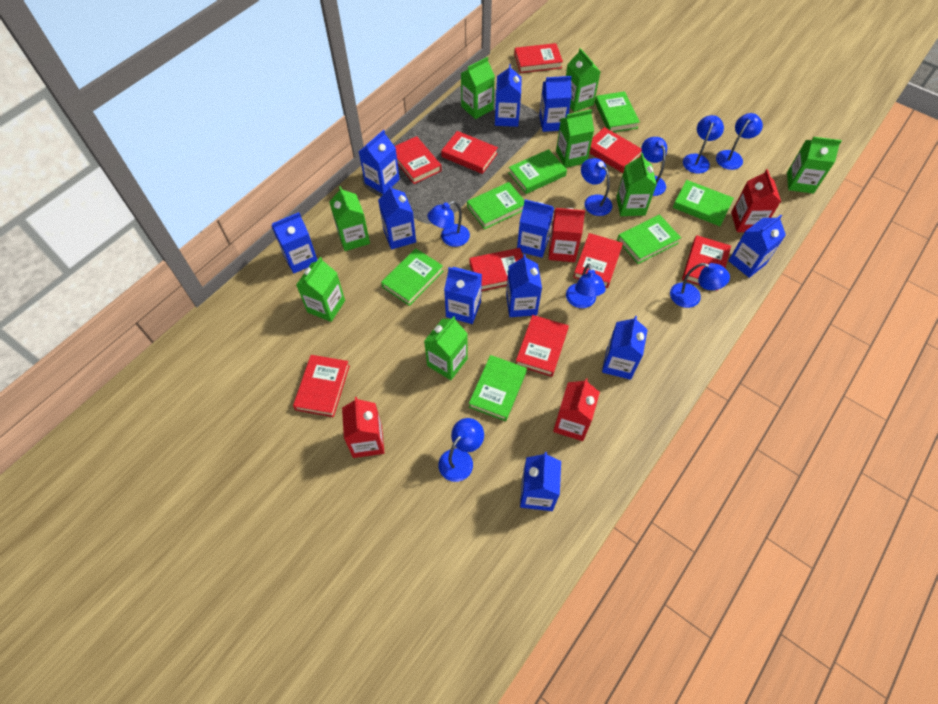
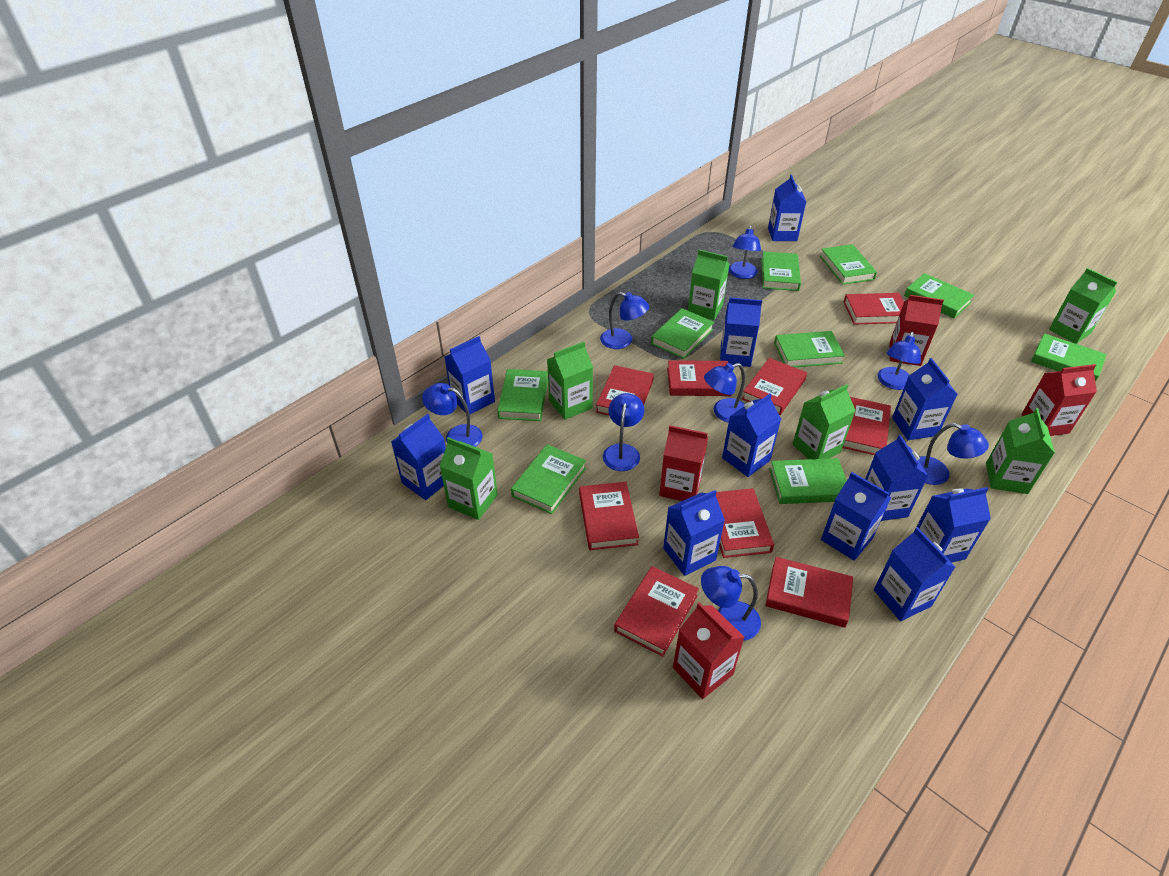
green book: [381,248,443,306] [467,182,524,229] [469,355,527,421] [509,149,567,194] [595,91,640,132] [617,214,681,264] [673,180,734,226] = 7 -> [497,369,548,421] [511,444,586,514] [651,308,714,359] [761,251,801,291] [769,458,847,504] [774,331,845,367] [820,244,877,285] [904,273,974,318] [1031,333,1107,382] = 9
green carton: [296,257,345,322] [329,186,370,251] [424,316,468,380] [461,57,495,119] [556,109,594,168] [566,48,601,112] [616,153,657,216] [787,137,842,194] = 8 -> [440,437,498,520] [547,342,593,420] [688,250,730,320] [793,384,856,459] [986,408,1055,494] [1049,268,1117,344] = 6

